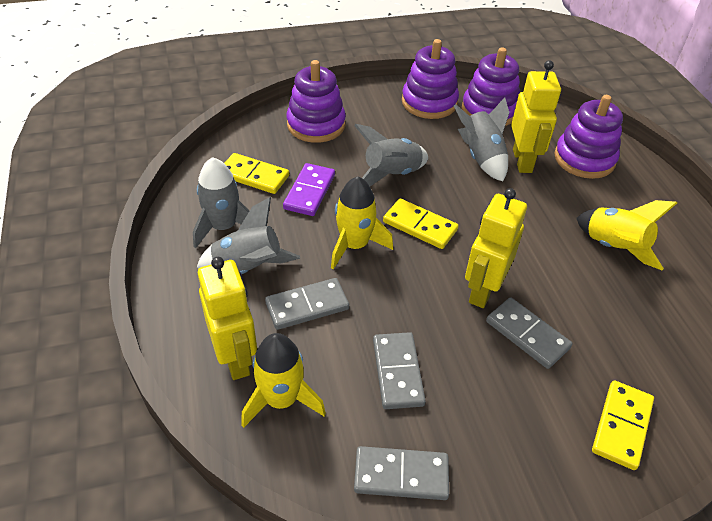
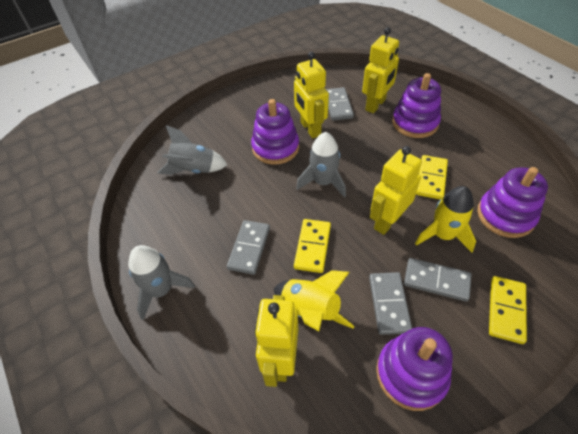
grey rocket: [193,157,249,248] [196,197,300,274] [354,124,428,186] [454,97,509,182] = 4 -> [128,245,195,320] [157,125,228,175] [296,132,346,198] = 3
purple domino: [283,163,335,216] = 1 -> none = 0
yellow robot: [198,257,257,380] [465,188,527,308] [511,60,561,173] = 3 -> [255,295,298,387] [294,52,329,138] [362,27,399,113] [370,146,422,235] = 4
yellow rocket: [241,333,326,428] [331,176,393,269] [576,200,677,270] = 3 -> [274,270,355,331] [415,186,476,253] = 2

